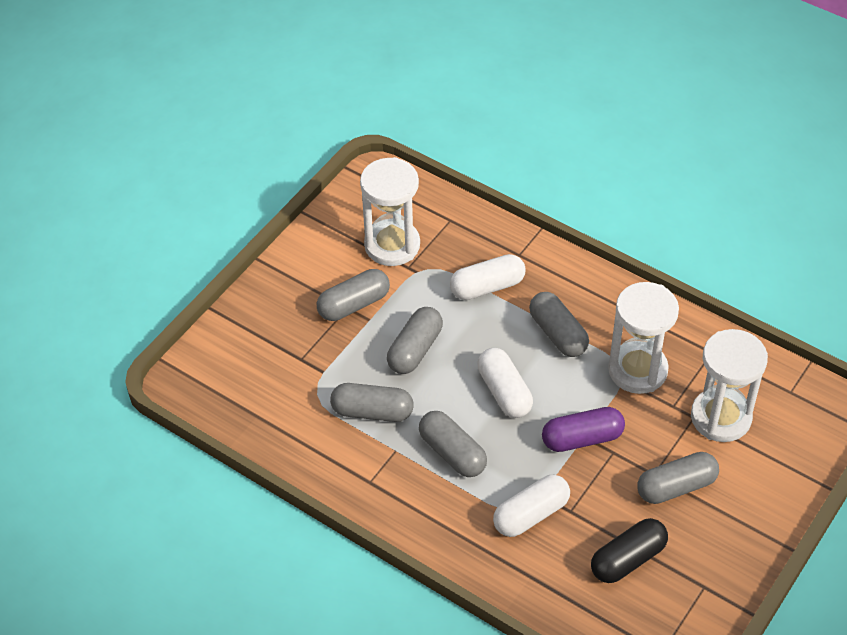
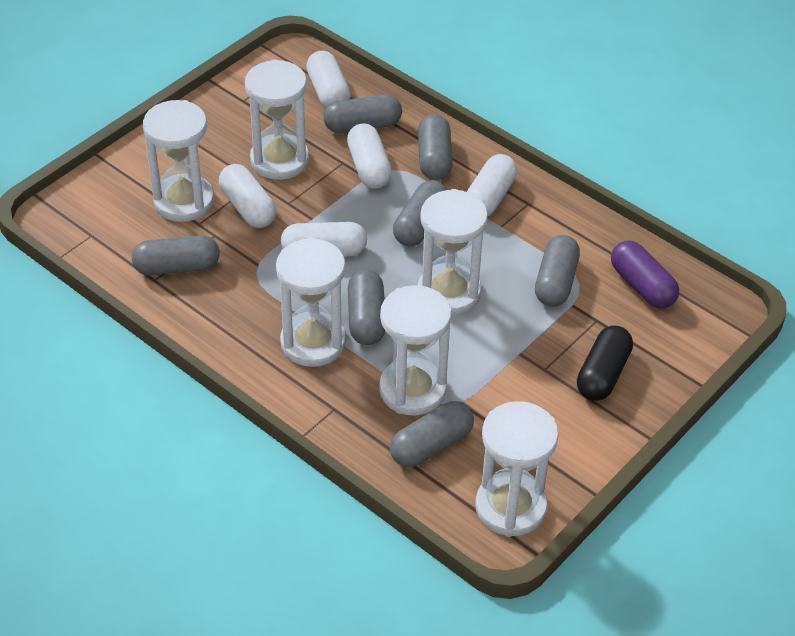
grey capsule: [317,269,390,321] [330,383,414,422] [387,307,443,374] [419,411,487,477] [529,292,589,357] [637,452,719,504] = 6 -> [132,235,220,275] [323,95,402,133] [348,269,385,345] [390,401,474,467] [393,180,447,246] [418,114,453,180] [535,235,580,307] = 7
white capsule: [450,254,526,300] [477,348,533,418] [493,475,570,537] = 3 -> [219,164,276,228] [281,222,367,257] [306,51,351,108] [347,123,392,189] [467,154,517,216] = 5
white hourglass: [360,157,420,266] [608,282,679,394] [691,329,768,442] = 3 -> [143,100,214,222] [245,59,309,180] [276,238,346,367] [379,285,451,416] [418,189,488,315] [475,401,559,537] = 6

